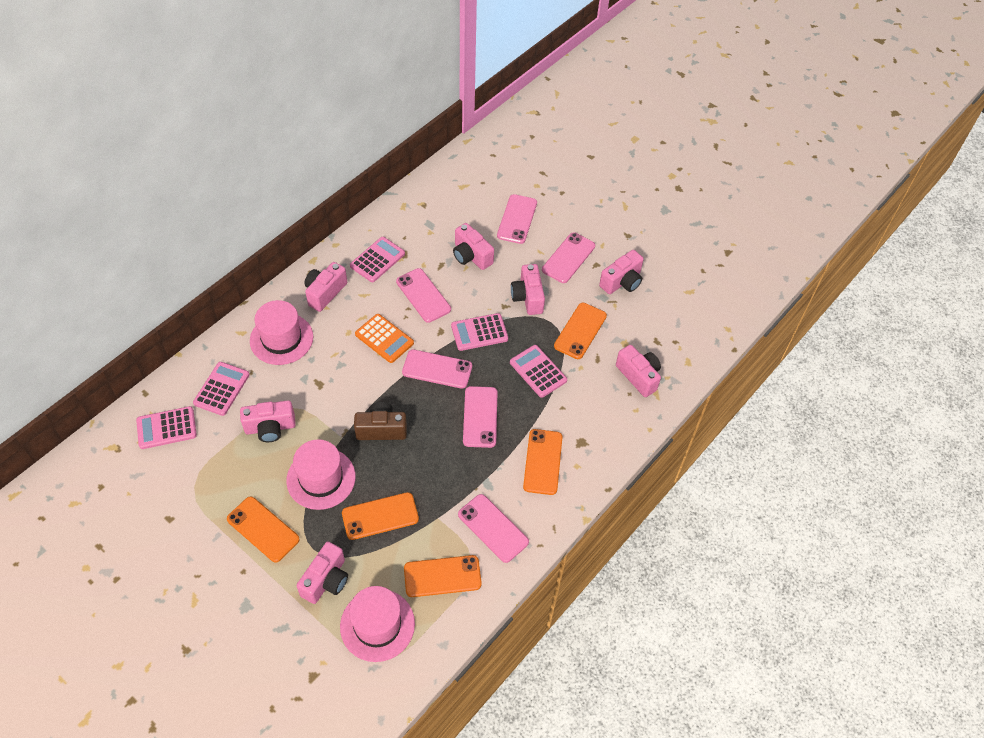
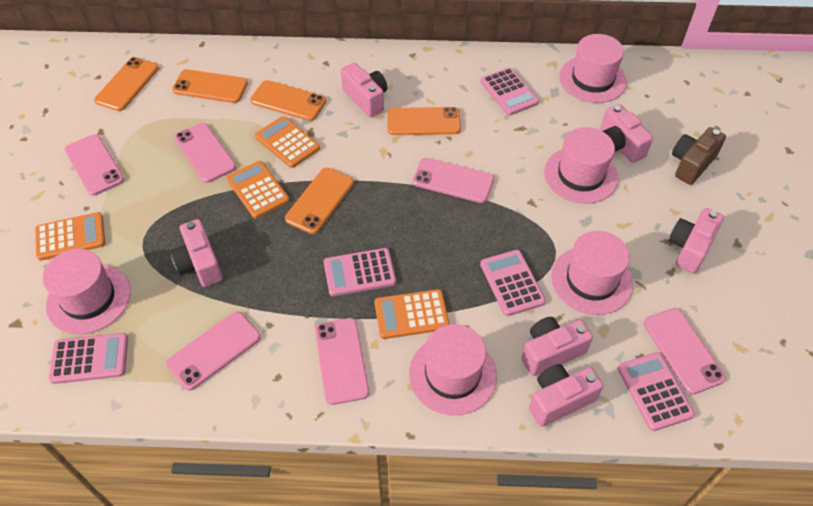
orange calculator: [355,314,414,363] = 1 -> [35,212,105,261] [227,161,290,219] [255,116,320,168] [374,289,450,339] = 4
pink camera: [240,400,296,442] [296,542,348,604] [304,262,347,312] [453,223,494,270] [511,264,545,315] [599,250,644,294] [616,345,661,397] = 7 -> [170,219,223,287] [341,63,387,117] [522,317,593,376] [529,364,603,427] [600,104,653,163] [669,208,724,274] = 6
pink hat: [250,300,313,365] [286,439,356,510] [340,586,415,662] = 3 -> [43,249,131,334] [409,324,497,415] [544,127,618,204] [551,231,633,315] [559,34,627,103] = 5

